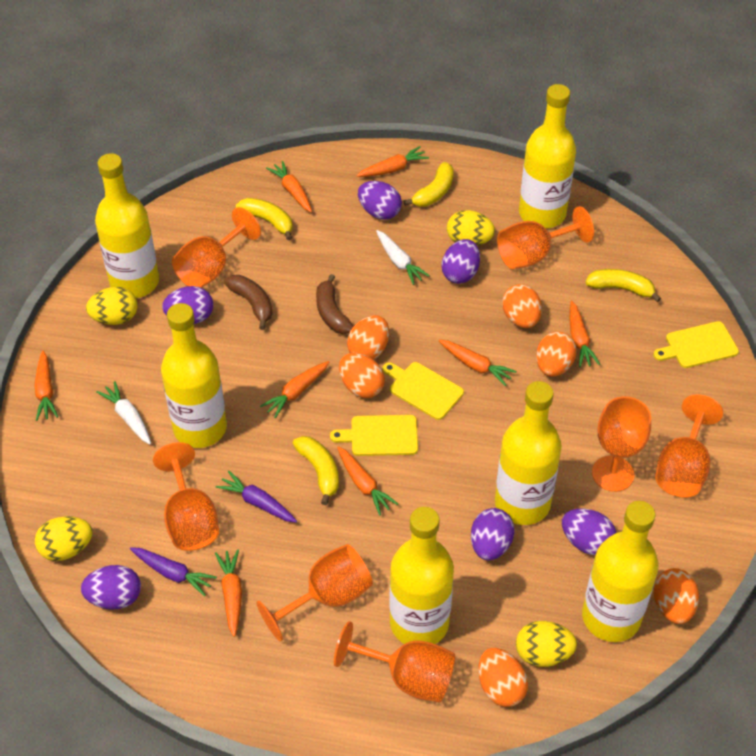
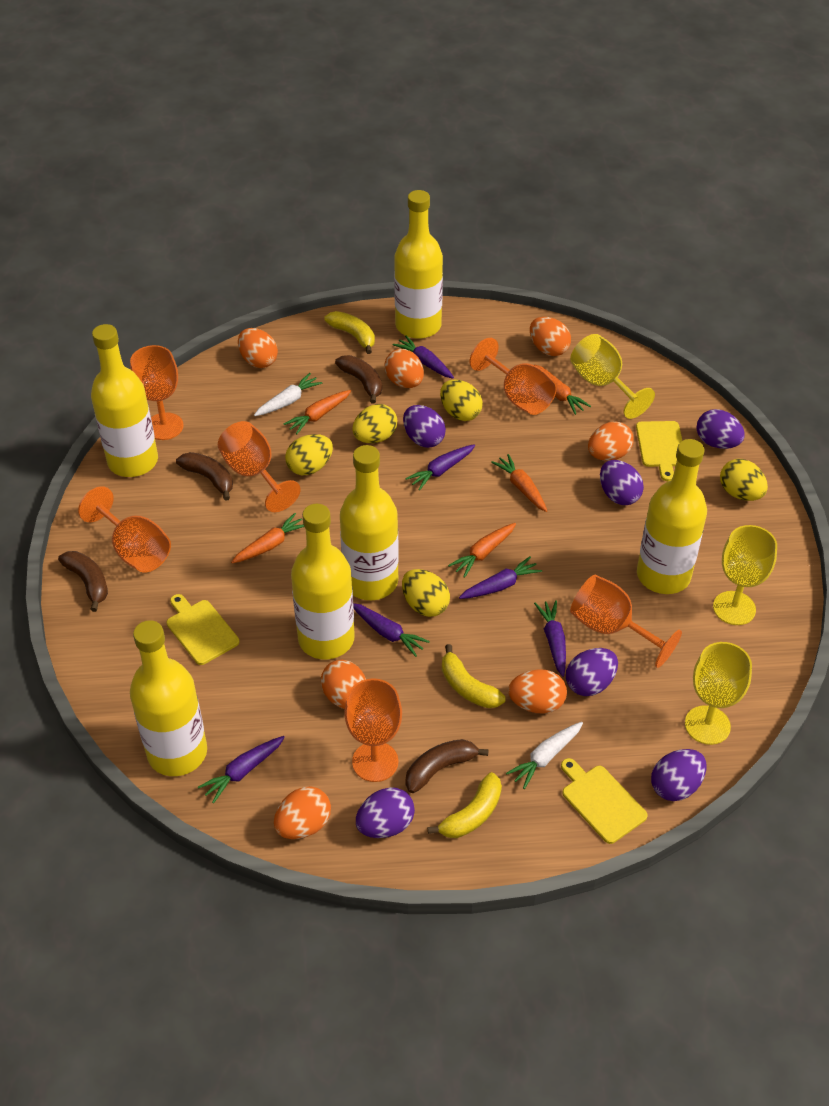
brown banana: [224,275,273,330] [316,274,353,334] = 2 -> [58,551,108,612] [176,452,233,501] [335,355,382,404] [405,739,489,793] = 4
orange carrot: [34,351,58,421] [215,549,242,637] [260,361,329,418] [266,161,312,213] [337,446,398,516] [356,146,429,177] [439,340,516,386] [570,301,601,368] = 8 -> [231,513,304,563] [284,390,351,435] [448,523,516,578] [491,454,547,512] [535,365,591,415] = 5
orange egg: [339,353,385,398] [347,315,389,359] [478,648,528,707] [502,284,542,328] [536,331,577,376] [653,568,699,624] = 6 -> [238,328,278,368] [274,786,331,839] [321,660,366,709] [384,349,424,388] [508,669,567,714] [530,317,571,356] [588,421,634,461] = 7
orange goblet: [153,442,219,551] [172,207,261,288] [256,544,373,641] [334,621,455,702] [497,206,594,269] [592,396,651,492] [655,395,723,498] = 7 -> [78,486,171,573] [130,345,184,440] [218,421,301,512] [344,678,402,782] [470,338,557,415] [570,575,682,668] = 6
purple carrot: [130,547,217,596] [216,471,297,523] = 2 -> [198,736,285,803] [353,603,430,657] [393,336,454,379] [405,444,475,491] [459,556,542,599] [534,600,566,677] = 6
yellow banana: [236,198,293,240] [293,436,339,505] [403,162,454,207] [585,269,661,302] = 4 -> [324,311,375,354] [427,772,502,838] [442,644,506,708] = 3
yellow egg: [35,516,93,561] [86,287,137,325] [447,210,495,246] [516,621,577,667] = 4 -> [285,434,333,475] [352,404,397,443] [402,569,450,617] [440,379,483,421] [720,459,768,501] = 5
yellow goblet: none = 0 -> [570,334,655,419] [685,642,752,745] [713,525,777,625] = 3

